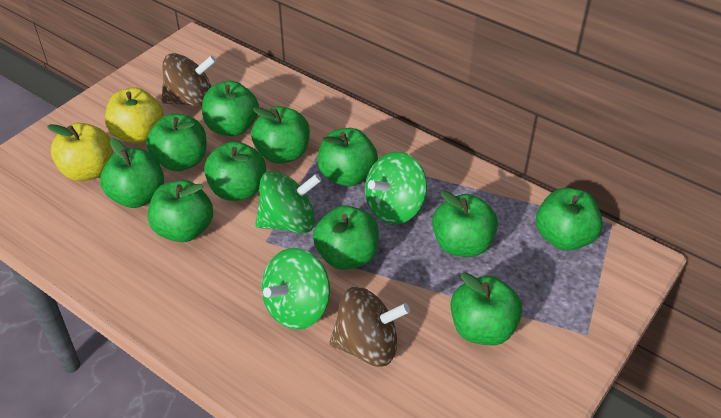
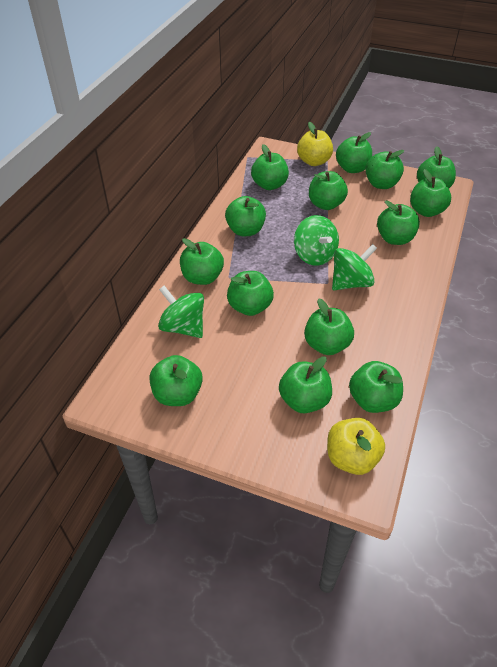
brown spinning top: [161,53,216,107] [329,287,410,367] = 2 -> none = 0
green apple: [100,138,164,208] [146,114,207,171] [148,180,213,242] [202,81,259,136] [204,141,266,201] [251,106,310,164] [313,205,379,270] [318,128,378,186] [432,190,498,257] [451,272,523,345] [536,188,603,251] = 11 -> [150,355,203,406] [180,238,224,285] [225,196,266,236] [227,271,274,316] [251,144,289,190] [279,356,332,413] [304,299,354,355] [309,171,348,210] [336,132,372,173] [349,361,403,413] [365,150,405,189] [377,200,420,245] [410,169,451,217] [417,146,456,188] = 14

